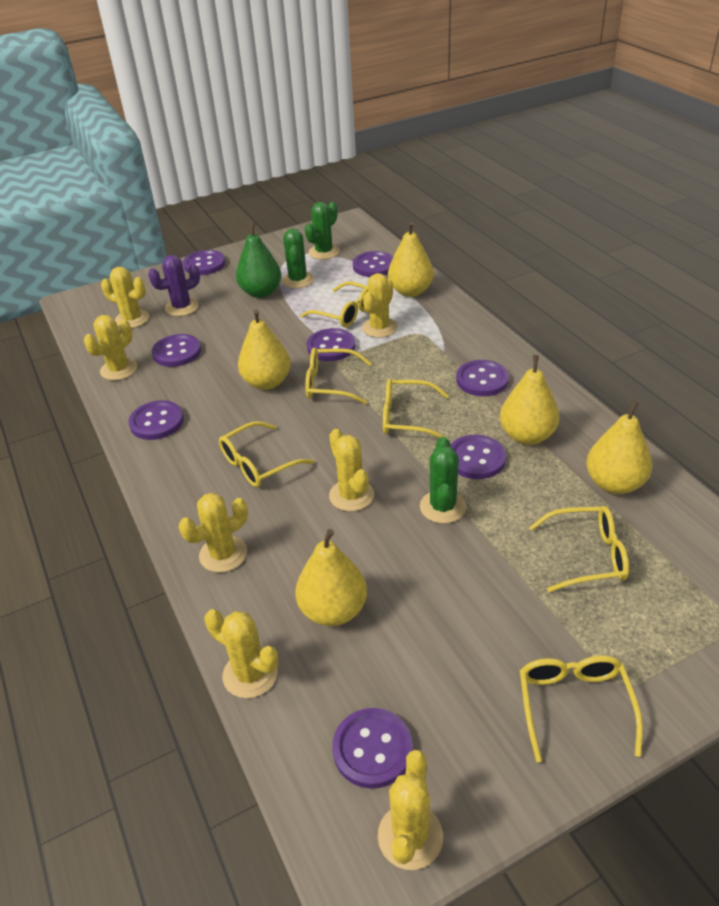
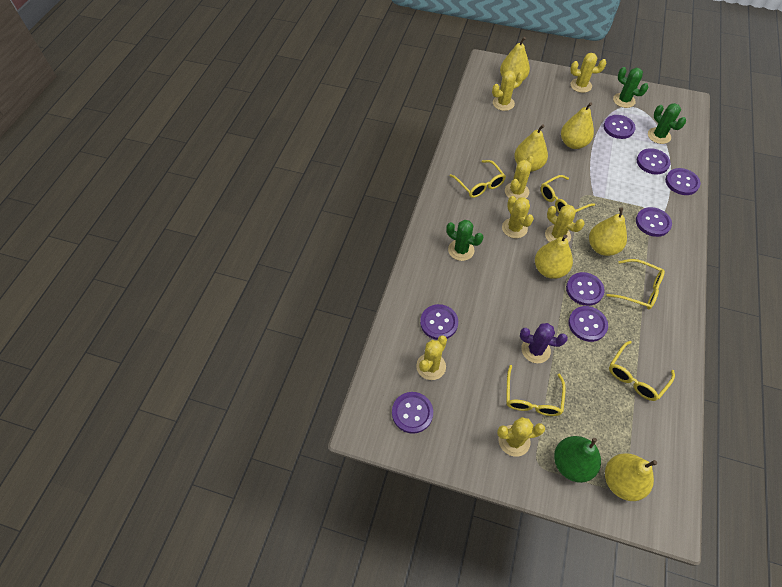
yellow glasses: [219,421,314,487] [300,281,368,327] [305,347,372,404] [383,379,449,439] [520,655,643,762] [529,506,629,592] = 6 -> [450,160,506,198] [506,365,565,416] [541,175,595,213] [606,259,665,309] [609,341,675,401] = 5
yellow pear: [238,309,291,390] [295,529,367,626] [388,222,434,297] [500,355,560,445] [586,401,652,494] = 5 -> [500,37,530,81] [514,124,548,172] [535,235,573,279] [561,102,594,149] [589,207,627,256] [605,453,657,501] = 6

